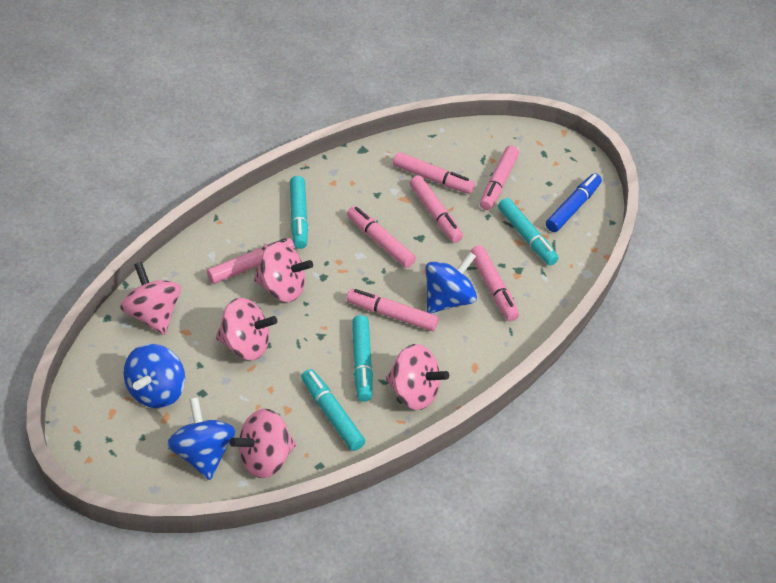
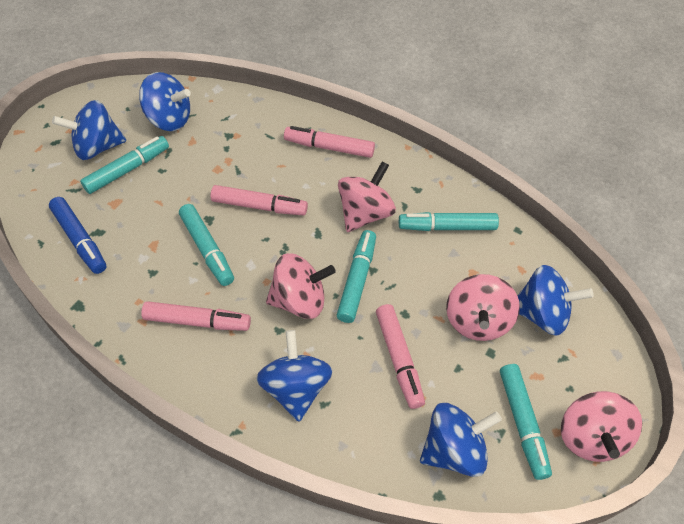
blue spinning top: [124,344,185,408] [167,397,235,480] [425,252,477,313] = 3 -> [52,100,126,160] [139,72,191,131] [256,330,333,422] [420,403,502,477] [517,265,594,336] = 5
pink marker: [207,238,294,284] [347,206,416,268] [347,289,439,331] [393,152,475,194] [410,175,463,243] [470,245,519,321] [480,145,519,210] = 7 -> [141,301,251,331] [210,185,308,216] [284,126,375,158] [376,304,425,409] = 4
pink spinning top: [120,262,181,335] [216,298,277,360] [230,409,296,478] [254,242,313,302] [386,344,449,410] = 5 -> [266,253,336,319] [338,161,396,232] [446,274,520,341] [561,391,642,462] = 4
turquoise marker: [290,176,308,249] [301,369,365,451] [352,315,373,402] [498,198,559,266] = 4 -> [80,136,169,194] [179,204,234,286] [337,230,376,323] [399,212,499,231] [500,364,552,480] = 5

